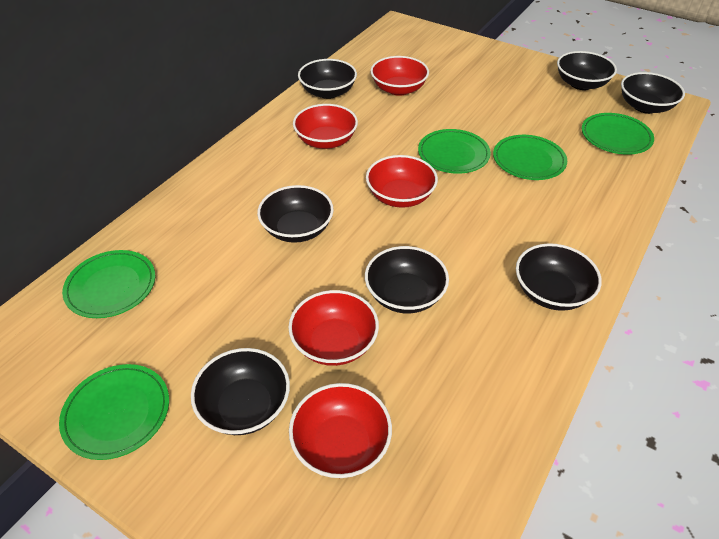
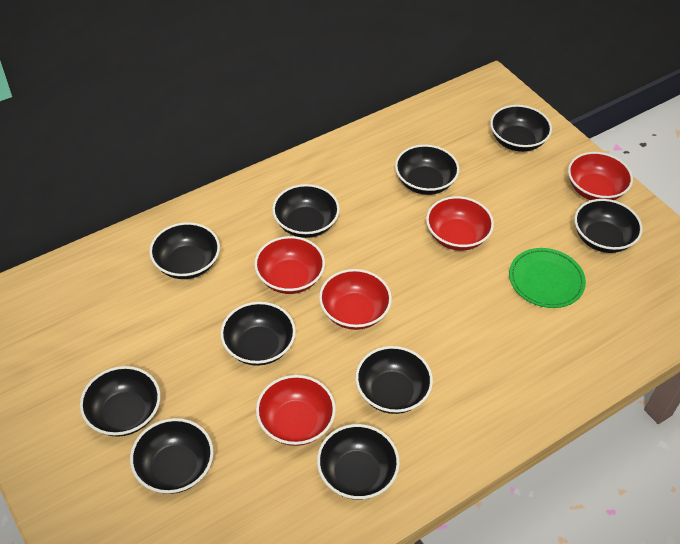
black bowl: [191,348,290,435] [257,185,334,243] [298,59,357,99] [365,246,449,313] [516,243,602,311] [557,51,617,90] [621,72,685,114] = 7 -> [80,366,160,437] [130,418,213,494] [149,222,220,279] [220,302,296,366] [272,184,340,238] [317,424,400,500] [355,346,433,414] [395,145,459,195] [490,105,552,152] [574,199,643,253] = 10
green plate: [59,364,169,460] [62,250,155,318] [418,129,491,174] [493,135,567,180] [582,113,654,155] = 5 -> [509,248,586,308] = 1

